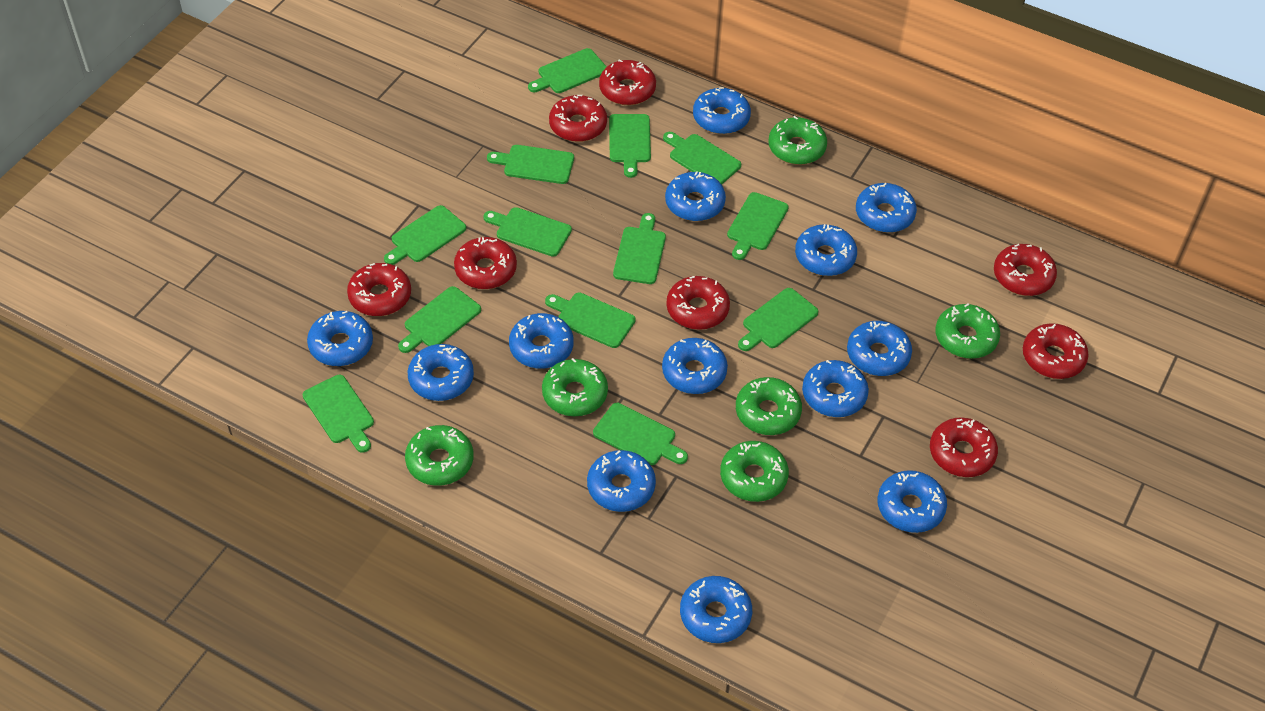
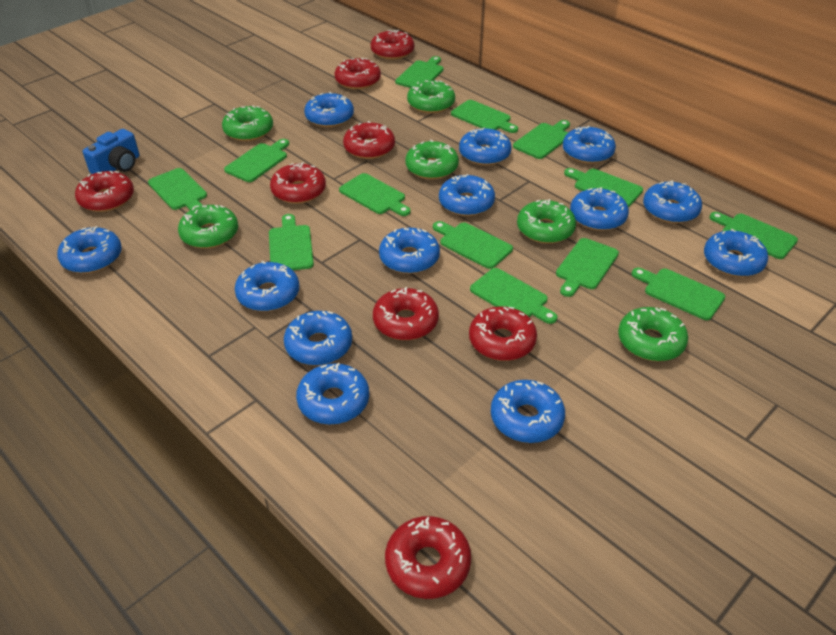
blue camera: none = 0 -> [83,129,140,174] = 1

